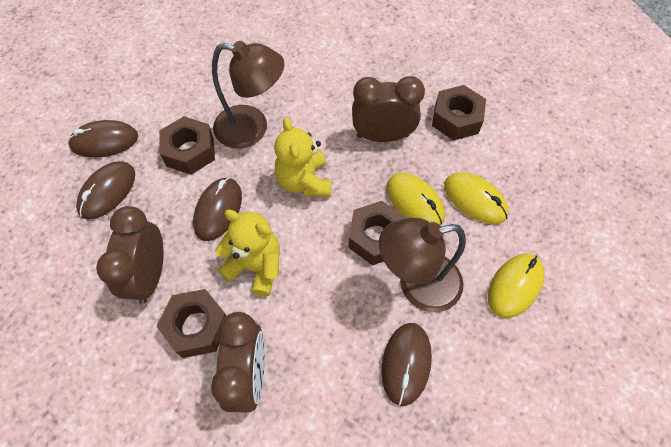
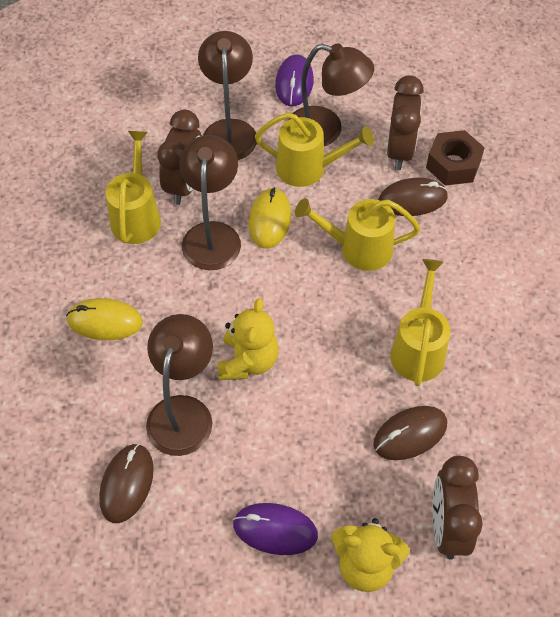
brown lamp: [212,41,284,149] [379,218,466,312] = 2 -> [146,314,213,456] [179,135,241,270] [198,31,257,160] [288,43,374,146] = 4
brown mouse: [68,120,138,158] [76,161,135,220] [193,177,242,241] [381,323,432,406] = 4 -> [99,444,154,523] [373,406,447,460] [378,178,448,216] = 3
brown nut: [156,289,227,358] [159,116,215,175] [349,201,407,265] [432,85,486,141] = 4 -> [426,130,485,185] = 1
purple mouse: none = 0 -> [233,503,318,555] [275,54,314,106] = 2
yellow mouse: [386,173,445,226] [444,172,509,224] [488,254,545,318] = 3 -> [66,298,143,340] [249,187,291,249] = 2
yellow watering can: none = 0 -> [105,131,161,244] [255,113,374,187] [295,198,420,271] [390,259,450,386] = 4

